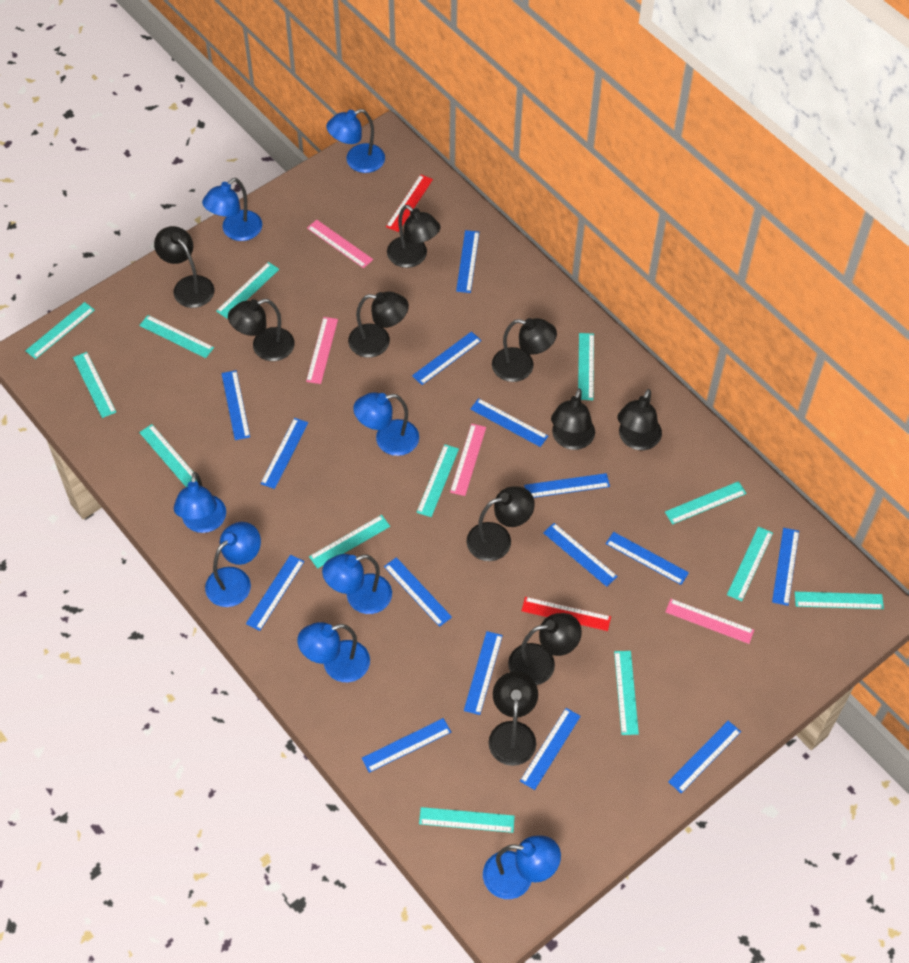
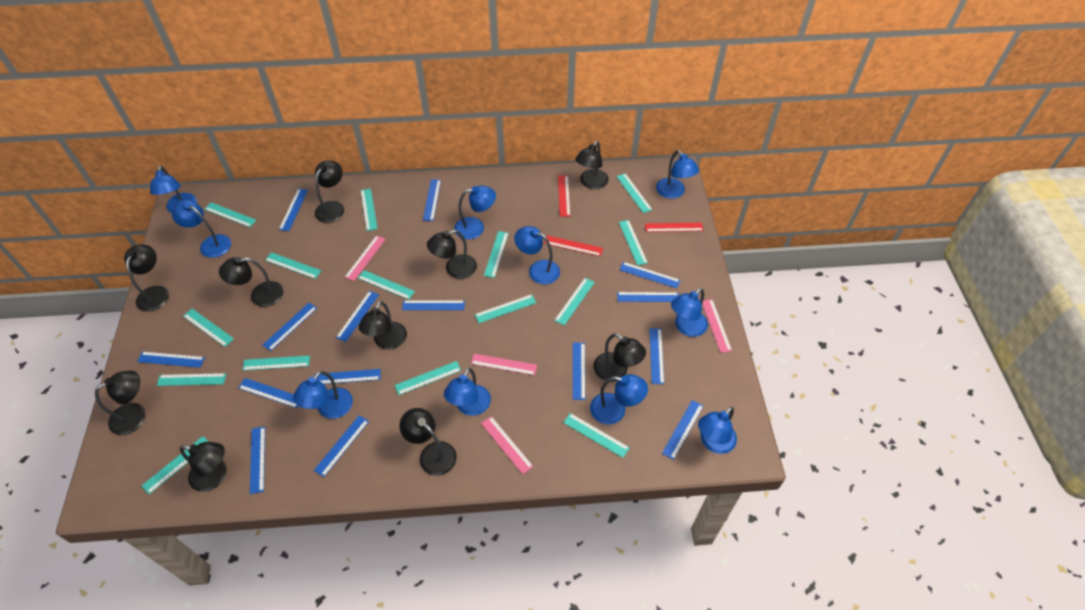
blue lamp: [174,472,226,533] [202,178,262,241] [205,522,261,607] [298,622,370,682] [322,554,392,614] [326,109,385,173] [353,392,419,456] [483,836,561,899] = 8 -> [150,166,196,213] [172,200,231,258] [293,371,353,419] [444,368,491,416] [454,185,496,240] [514,226,560,284] [590,374,648,425] [656,150,699,199] [671,288,708,337] [698,406,737,454] = 10
red ruler: [386,174,433,232] [522,597,611,631] = 2 -> [544,235,603,256] [558,175,570,217] [645,223,703,232] = 3
turquoise ruler: [25,302,95,359] [73,352,116,418] [139,315,214,358] [139,424,197,487] [216,262,279,319] [309,515,390,569] [416,444,459,517] [419,807,515,833] [578,333,594,400] [614,651,639,735] [665,481,747,525] [727,526,773,601] [795,592,884,609] = 13 -> [142,436,209,494] [156,373,226,386] [183,309,234,347] [204,202,256,227] [242,356,310,371] [265,252,321,279] [358,270,415,300] [361,188,378,231] [395,361,461,395] [475,294,536,323] [484,231,509,278] [554,278,595,325] [563,413,630,458] [617,173,653,213] [619,220,648,266] = 15

